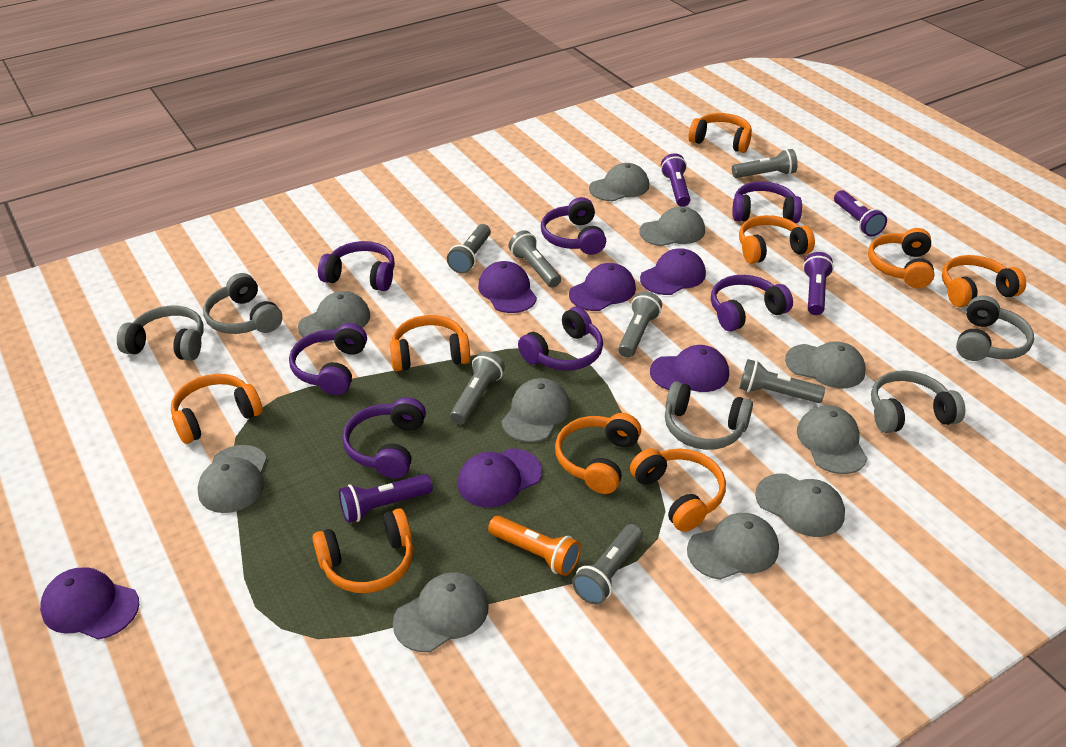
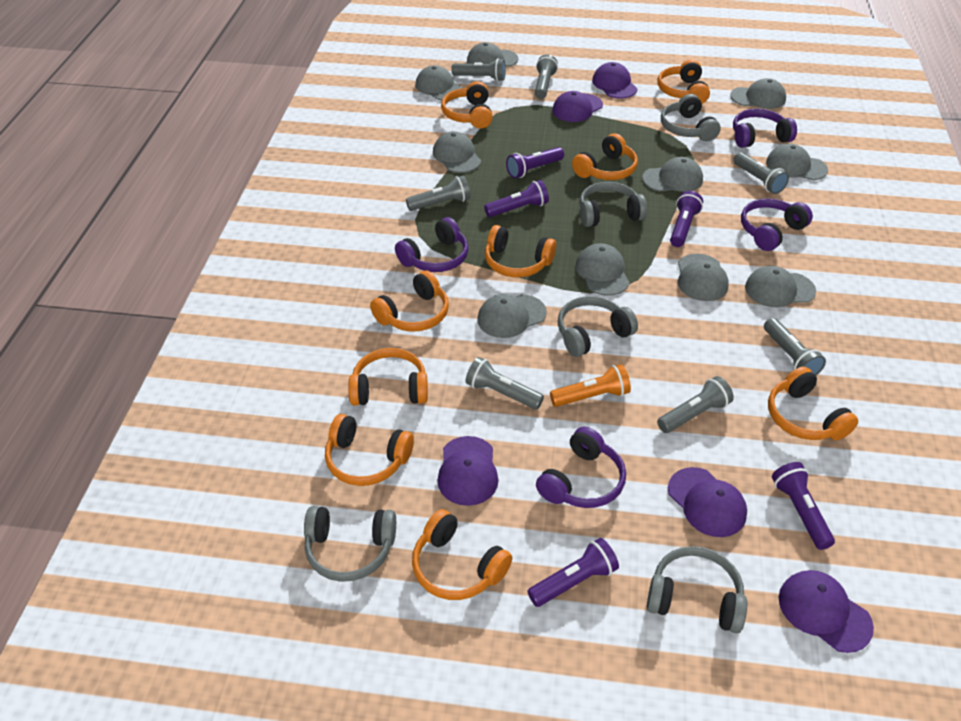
purple cap: [40,567,139,640] [457,449,542,508] [478,261,537,313] [569,263,636,311] [640,248,706,295] [650,345,729,392] = 6 -> [437,436,498,506] [552,91,603,122] [592,62,637,98] [668,467,747,537] [779,570,874,653] = 5
purple flashlight: [339,474,433,523] [661,153,690,207] [803,252,834,315] [834,190,887,236] = 4 -> [484,180,549,217] [506,147,564,178] [527,538,619,607] [670,191,703,247] [772,462,835,550] = 5
purple headphones: [289,323,367,395] [318,241,395,291] [342,397,426,478] [518,307,603,371] [541,197,606,255] [711,275,793,331] [732,181,802,223] = 7 -> [395,217,468,272] [536,427,626,508] [733,109,797,148] [741,198,813,251] = 4

